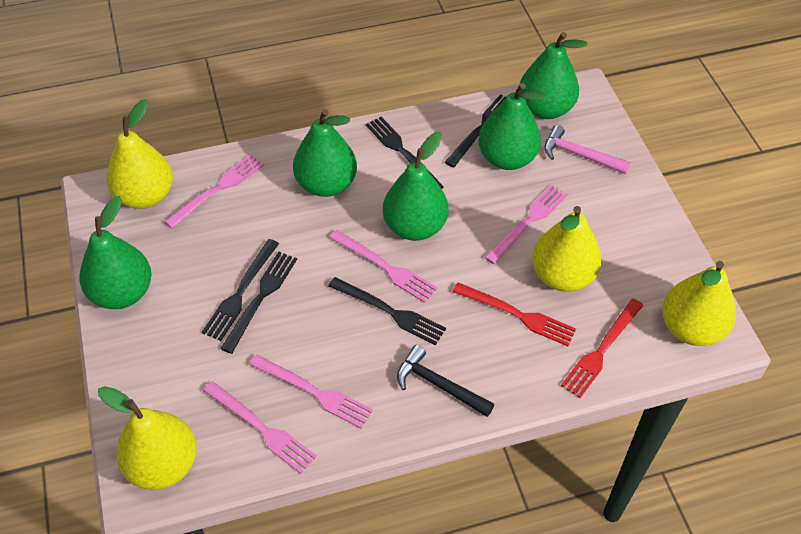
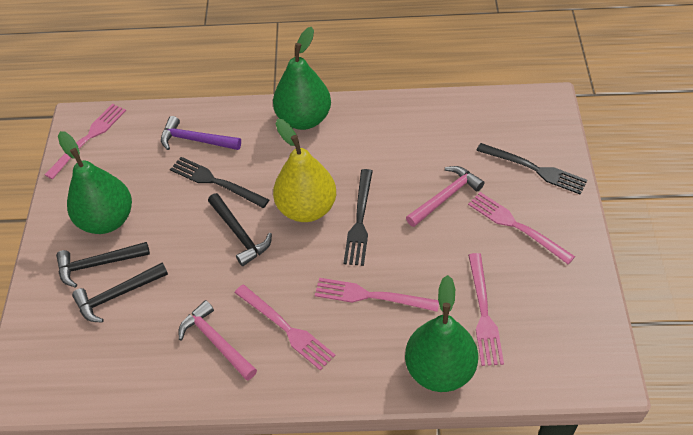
black fork: [202,239,279,341] [220,252,297,354] [328,277,446,345] [366,117,444,189] [445,94,506,168] = 5 -> [170,157,269,208] [343,169,373,266] [476,143,587,194] = 3
black hammer: [397,345,495,417] = 1 -> [56,242,150,288] [72,263,168,323] [208,193,272,266] = 3
green pear: [79,196,152,309] [293,109,357,197] [383,132,449,241] [478,83,547,170] [519,32,587,119] = 5 -> [58,131,132,234] [273,27,331,130] [405,275,478,392] = 3
pink hammer: [544,125,631,174] = 1 -> [178,300,257,381] [406,166,484,227] = 2
purple hammer: none = 0 -> [161,116,241,150] = 1
red fork: [453,283,576,346] [561,299,644,398] = 2 -> none = 0
yellow pear: [98,386,197,490] [106,99,173,209] [532,206,602,292] [662,261,736,346] = 4 -> [273,119,336,222] = 1

